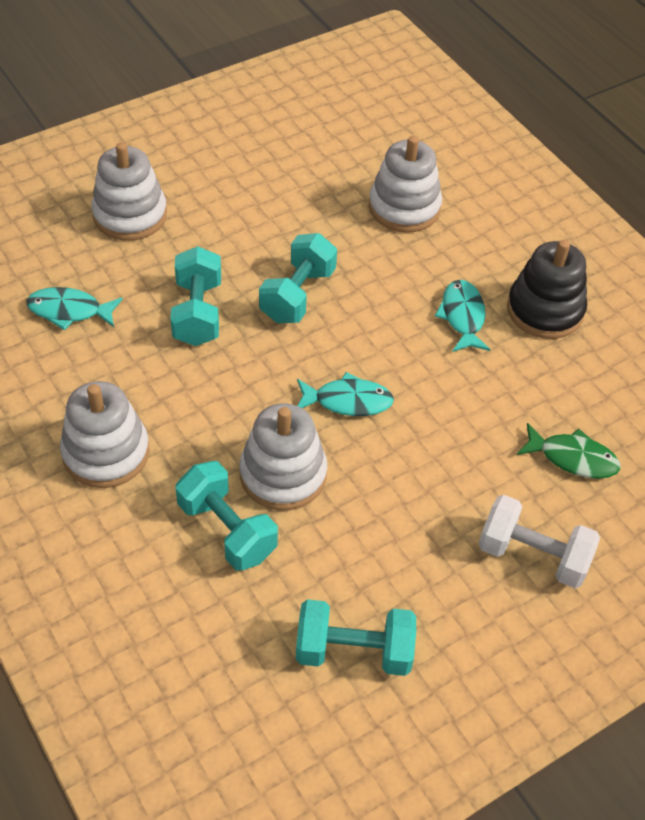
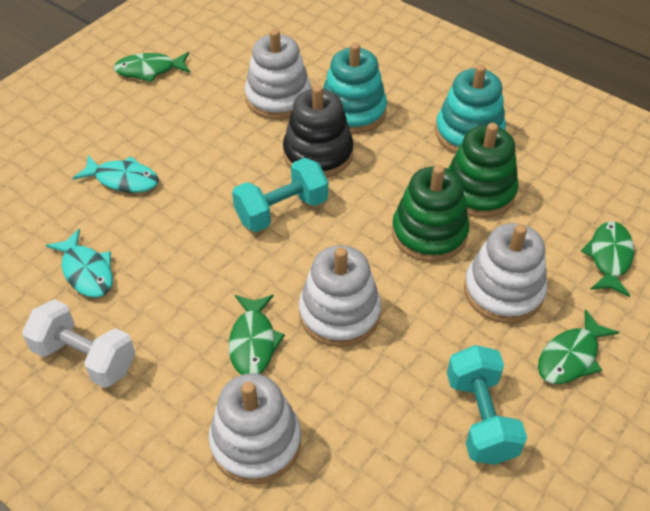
green fish: [517,423,621,479] = 1 -> [114,52,190,82] [229,295,285,375] [538,309,619,384] [581,221,634,297] = 4
green stacking toy: none = 0 -> [392,165,469,262] [448,123,519,218] = 2
turquoise dumbbell: [170,246,221,346] [176,461,278,571] [259,233,337,323] [296,599,416,676] = 4 -> [232,158,328,232] [447,345,527,465] = 2
turquoise fish: [26,287,123,330] [297,372,394,416] [435,280,491,352] = 3 -> [46,229,113,298] [73,155,159,193] = 2
turquoise stacking toy: none = 0 -> [323,43,387,134] [435,64,506,153] = 2

